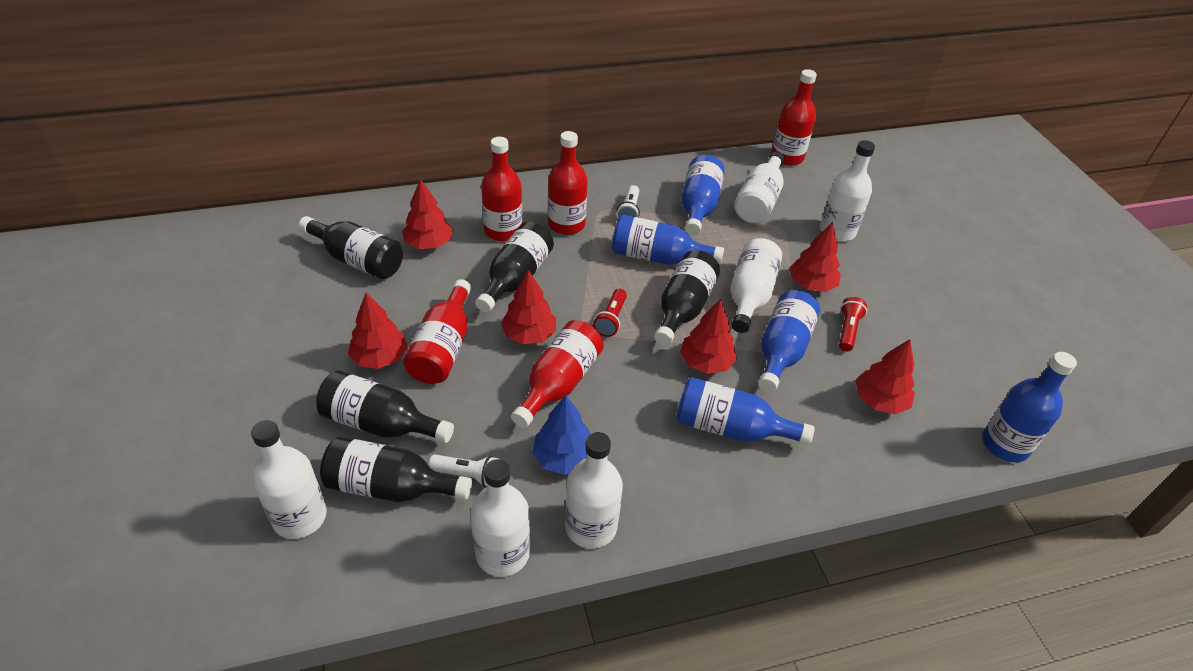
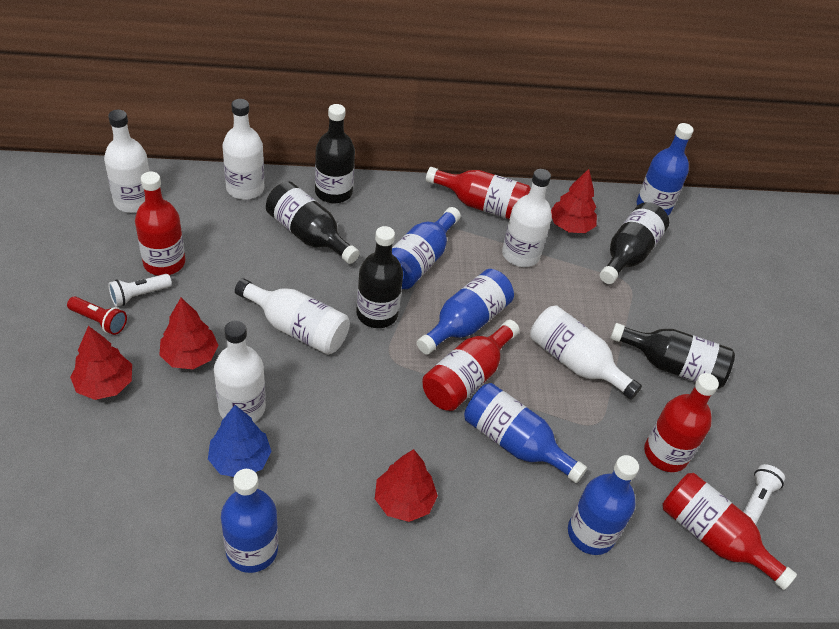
blue bottle: [612,215,724,265] [676,377,815,445] [681,155,725,236] [758,290,820,393] [982,352,1077,462] = 5 -> [221,469,278,573] [392,207,461,289] [417,269,514,355] [464,383,587,483] [568,455,639,555] [637,123,694,215] = 6
red flashlight: [593,289,627,337] [839,297,867,351] = 2 -> [67,296,127,335] = 1
red tree: [348,293,408,369] [402,179,453,249] [501,270,556,344] [680,299,737,374] [789,222,841,292] [856,339,915,414] = 6 -> [70,326,132,400] [159,298,218,369] [375,449,438,522] [551,169,597,233] = 4

